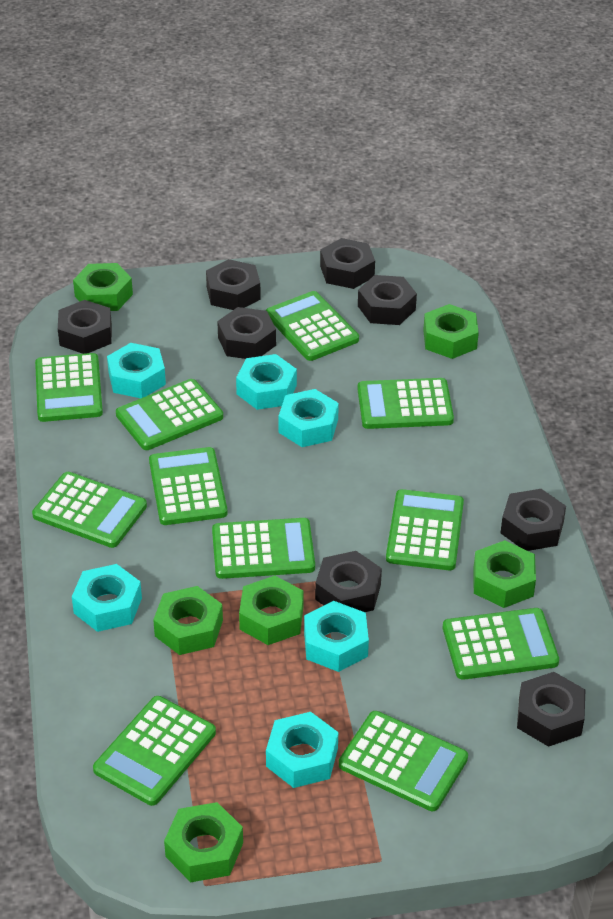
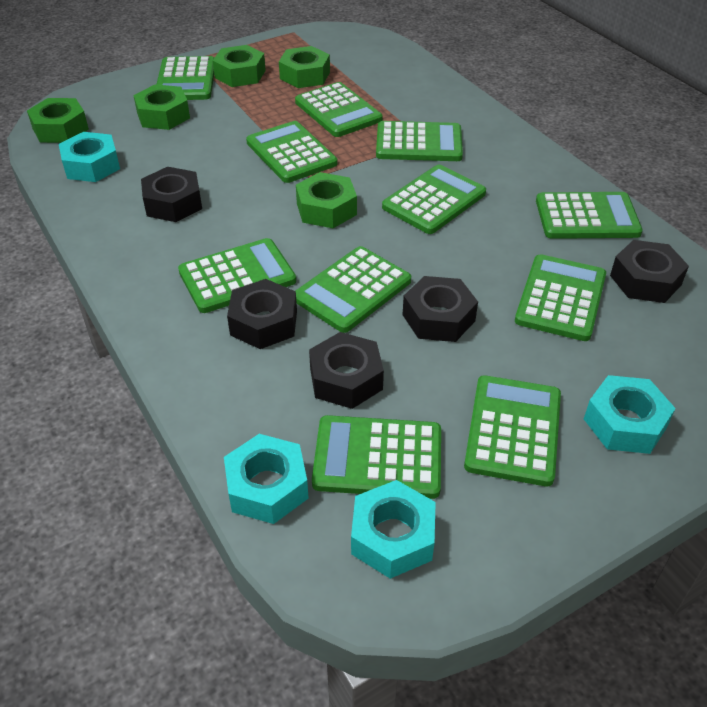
black nut: [58,300,112,354] [206,259,261,310] [217,307,276,359] [315,551,382,612] [320,238,375,289] [358,275,417,325] [501,489,566,551] [517,672,585,747] = 8 -> [141,167,202,222] [227,279,297,349] [309,332,384,409] [403,276,478,342] [610,240,689,303] = 5
green nut: [73,263,133,311] [153,586,223,655] [164,802,243,882] [239,576,304,645] [423,304,479,359] [473,540,536,608] = 6 -> [27,98,89,143] [133,84,190,130] [213,45,266,87] [279,46,330,88] [296,172,357,228] = 5
turquoise nut: [72,564,142,632] [107,343,166,398] [236,354,297,410] [266,712,338,788] [278,389,339,447] [304,601,369,672] = 6 -> [59,132,120,182] [224,434,309,524] [351,480,436,579] [584,375,676,454] = 4

